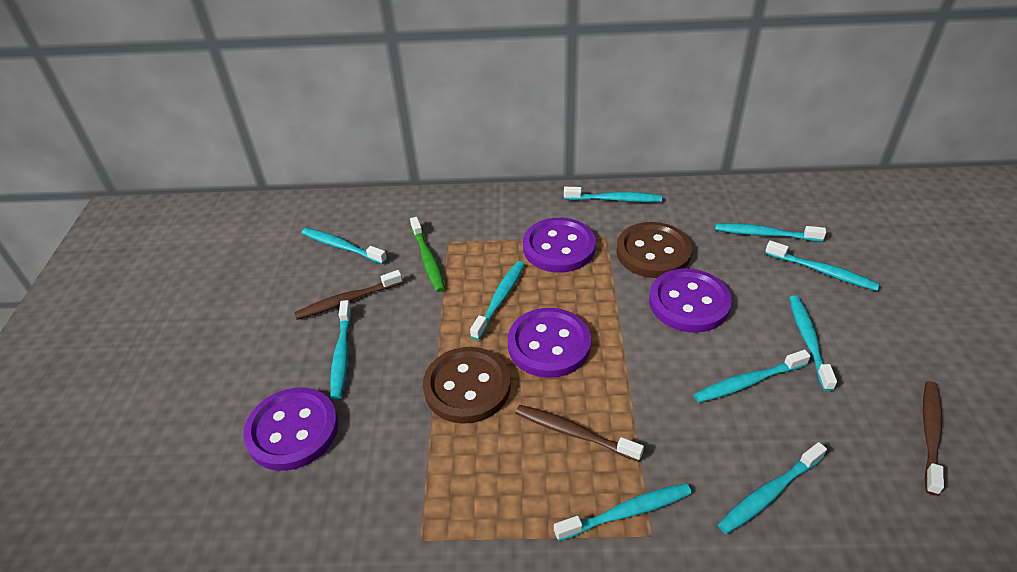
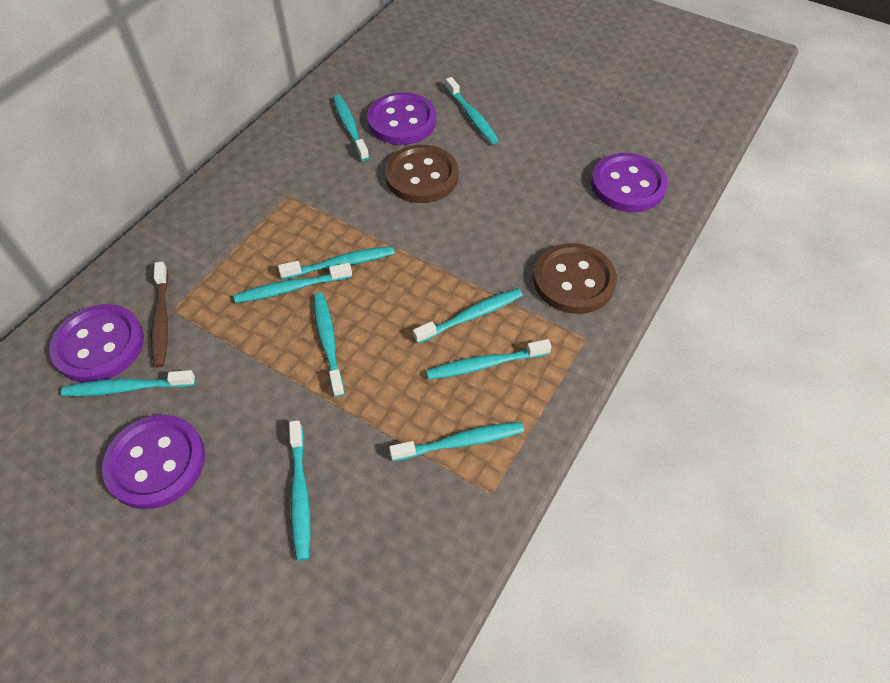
brown toothbrush: [294,270,403,320] [516,405,644,462] [923,381,944,496] = 3 -> [151,262,168,367] = 1
green toothbrush: [410,217,445,292] = 1 -> none = 0

